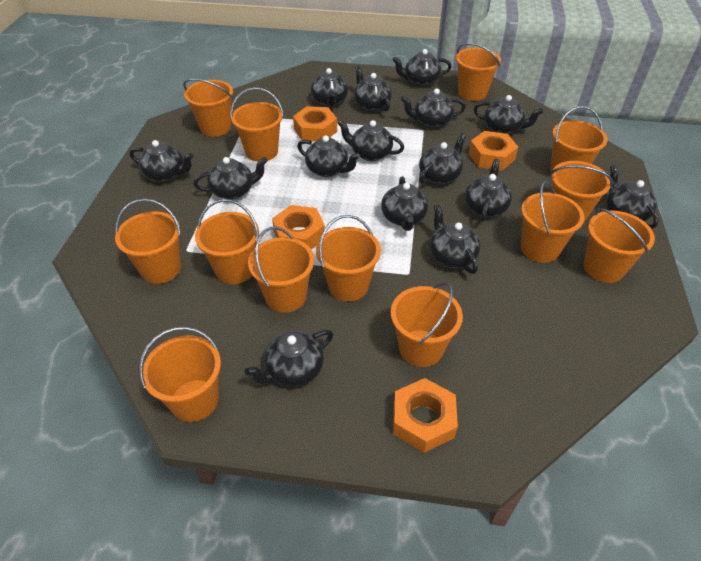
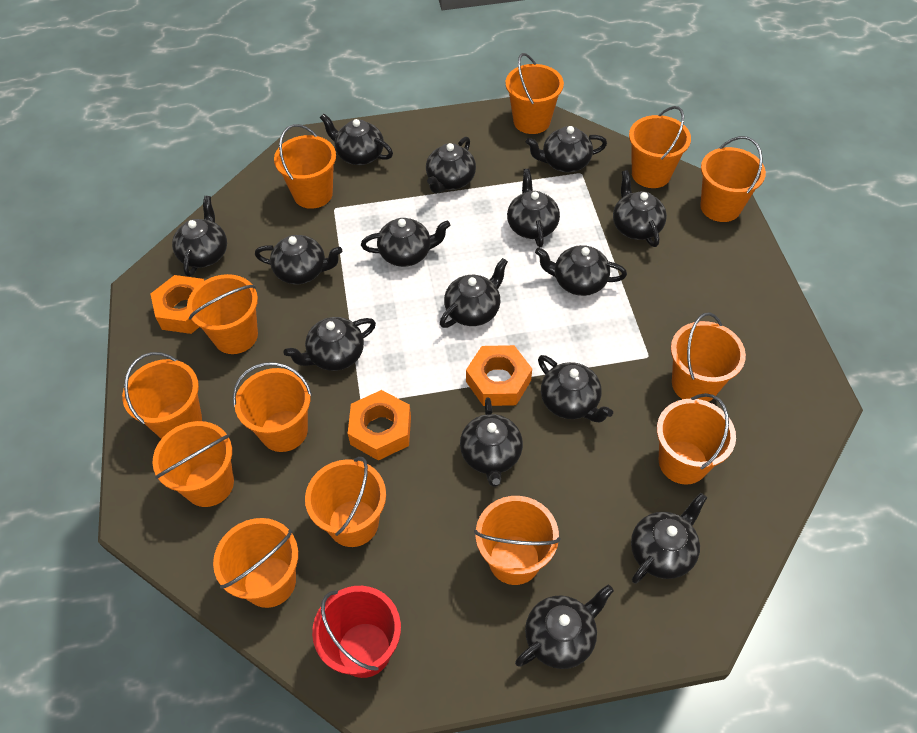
orange nut: [272,205,325,249] [293,106,337,142] [393,378,458,453] [469,131,518,171] = 4 -> [150,275,204,334] [348,390,411,461] [466,345,532,406] = 3
red bucket: none = 0 -> [312,586,401,678] = 1

